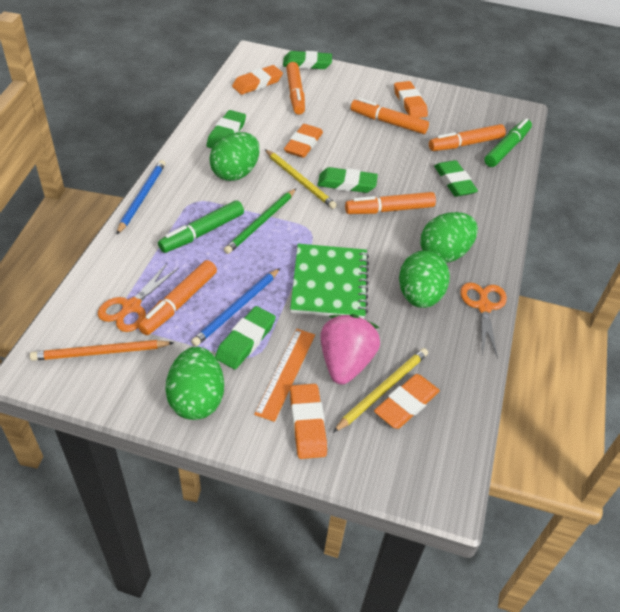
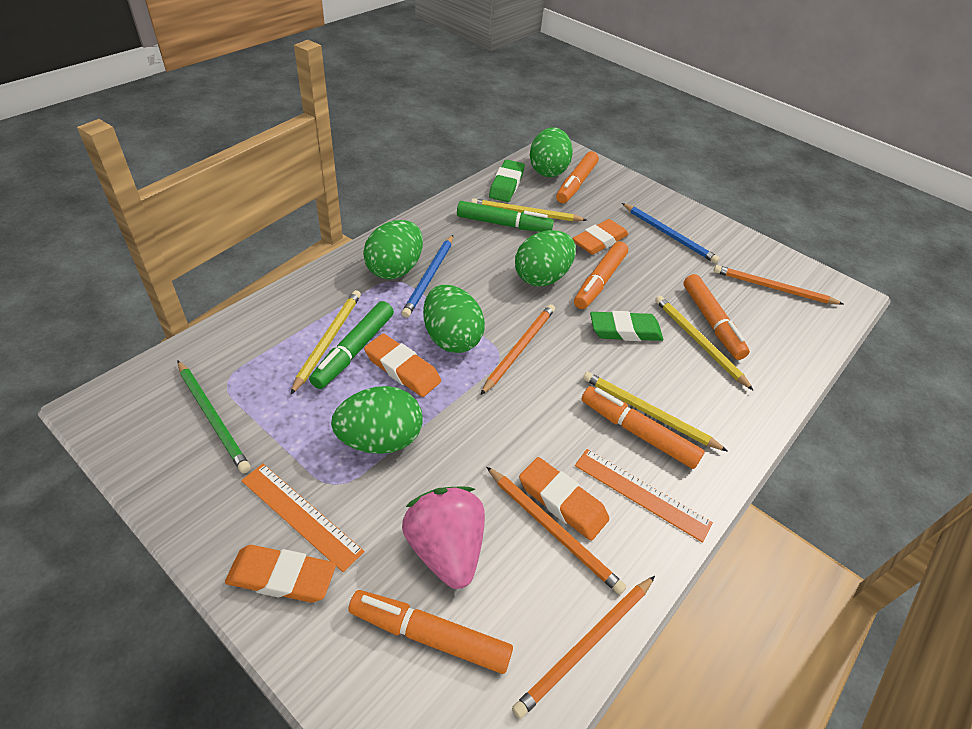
green egg: [165,347,224,420] [209,132,260,181] [399,250,450,308] [420,212,478,263] = 4 -> [331,386,423,454] [363,220,423,280] [423,285,485,353] [515,230,576,286] [530,127,573,177] = 5
green eraser: [207,110,246,148] [215,306,276,369] [283,51,332,69] [317,167,378,193] [434,160,478,197] = 5 -> [489,160,525,202] [590,311,663,341] = 2
green notebook: [290,244,369,319] = 1 -> none = 0
orange eraser: [232,65,283,95] [284,124,323,158] [290,384,327,459] [374,374,440,429] [394,81,428,118] = 5 -> [225,545,336,603] [364,334,441,397] [519,457,609,541] [572,219,628,255] = 4
orange pencil: [30,340,174,361] = 1 -> [481,304,555,395] [487,467,626,595] [512,576,655,719] [714,265,843,305] = 4
orange ruler: [254,329,315,422] = 1 -> [241,464,364,572] [575,449,713,543] = 2
orange scissors: [98,263,179,332] [460,282,507,359] = 2 -> none = 0
yellow pencil: [265,149,337,209] [333,348,428,433] = 2 -> [290,290,361,395] [471,198,587,222] [583,372,728,452] [655,296,754,391] = 4

